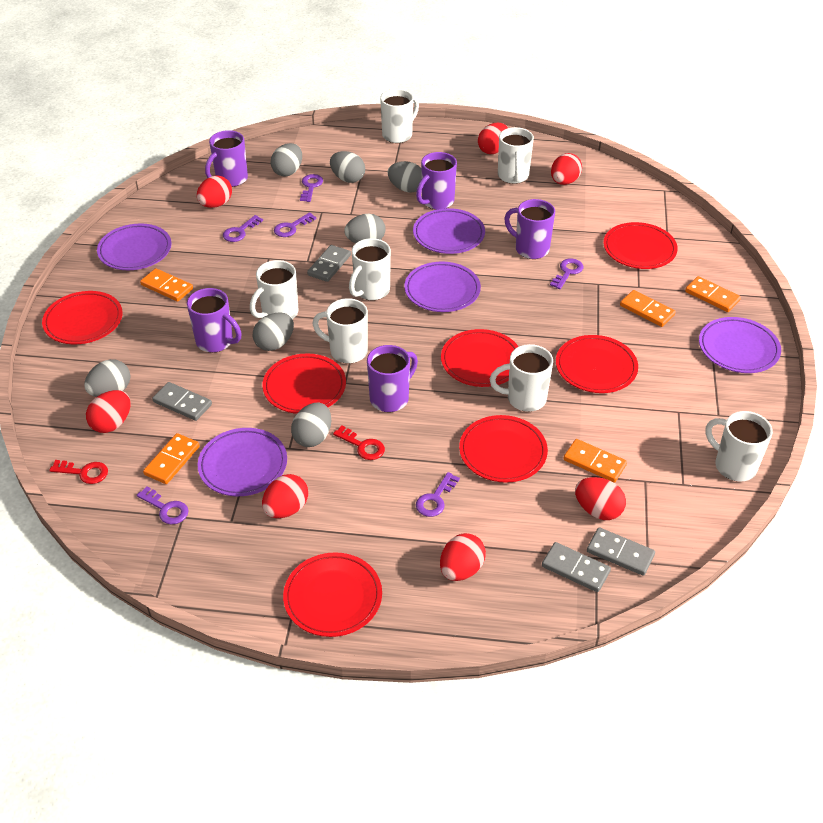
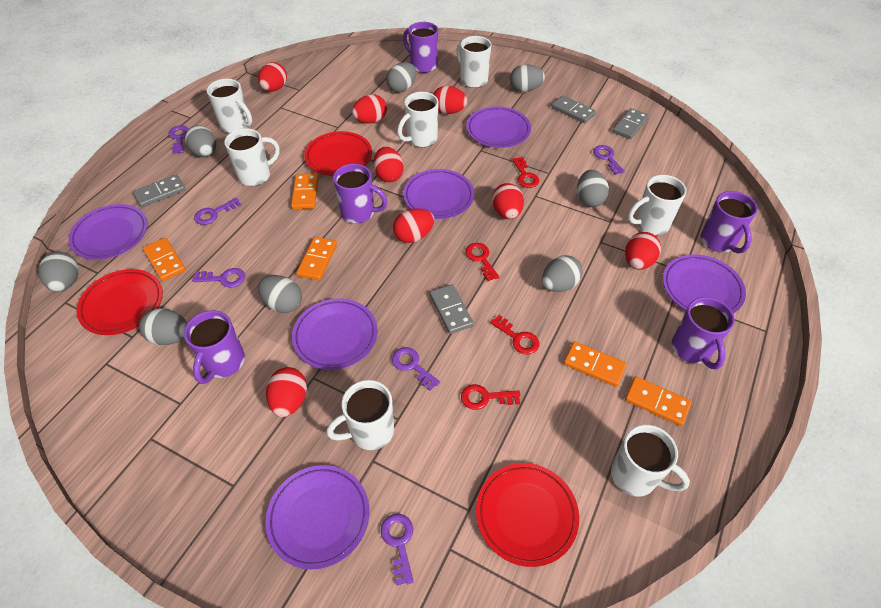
grey egg: [84,359,130,397] [253,312,294,351] [271,143,302,177] [291,403,331,447] [330,151,365,183] [344,213,386,243] [387,161,422,193] = 7 -> [38,252,79,292] [139,308,187,345] [185,125,216,157] [258,275,302,313] [386,62,416,92] [510,64,545,92] [542,255,583,292] [577,170,609,207] = 8
purple plate: [97,224,171,270] [198,428,287,496] [404,262,481,312] [413,208,485,254] [699,317,781,373] = 5 -> [68,204,148,260] [265,465,369,570] [292,298,378,370] [403,169,474,219] [466,106,531,148] [663,254,746,314] = 6
red egg: [86,390,130,433] [197,175,232,208] [262,474,308,518] [440,533,486,581] [478,123,508,154] [551,153,582,185] [575,477,626,520] = 7 -> [258,62,287,92] [266,367,307,417] [352,94,387,124] [373,147,404,182] [393,208,434,243] [433,86,468,114] [492,183,524,219] [625,232,661,270] = 8
red key: [49,460,108,484] [333,426,385,460] = 2 -> [461,384,520,410] [465,243,499,281] [490,315,539,354] [512,157,539,188] = 4
red plate: [42,291,123,344] [262,353,346,414] [283,552,382,637] [441,329,518,387] [459,415,548,483] [556,335,638,393] [603,222,678,269] = 7 -> [77,269,163,335] [304,131,372,176] [476,463,579,567] = 3

